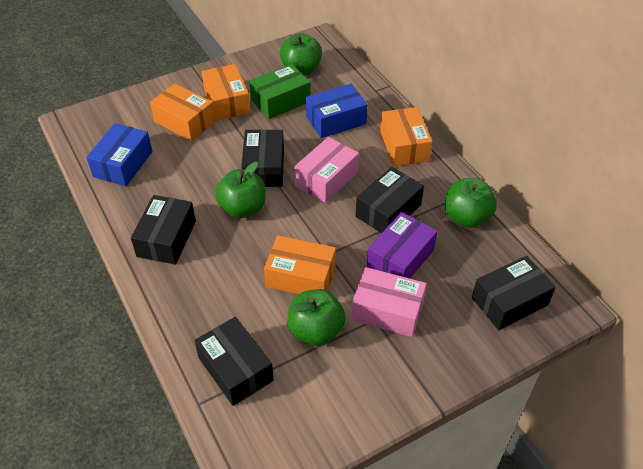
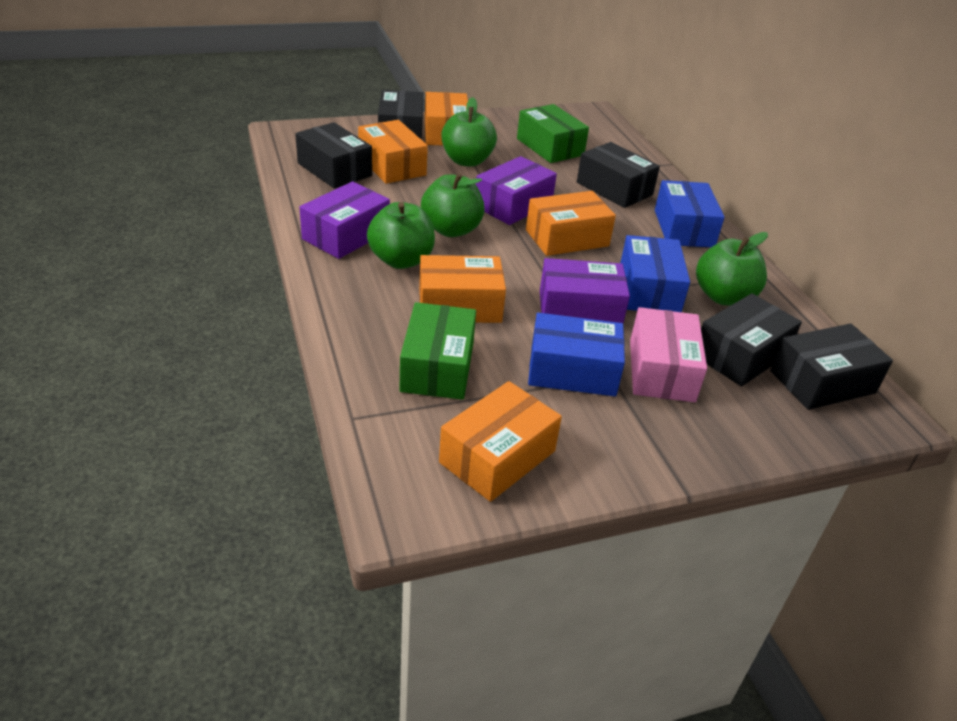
blue box: [86,123,152,186] [306,84,367,138] = 2 -> [528,313,625,396] [620,235,690,312] [655,180,725,247] = 3
green box: [250,64,311,119] = 1 -> [399,302,476,400] [517,104,589,163] = 2
orange box: [150,83,215,141] [202,64,250,121] [264,235,336,294] [380,107,433,166] = 4 -> [358,120,428,184] [419,255,506,323] [425,92,468,146] [439,381,562,502] [526,191,616,256] = 5
pink box: [295,137,359,203] [351,267,427,337] = 2 -> [630,307,707,402] = 1
purple box: [367,212,437,278] = 1 -> [300,181,390,259] [476,156,557,225] [540,258,630,323] = 3

